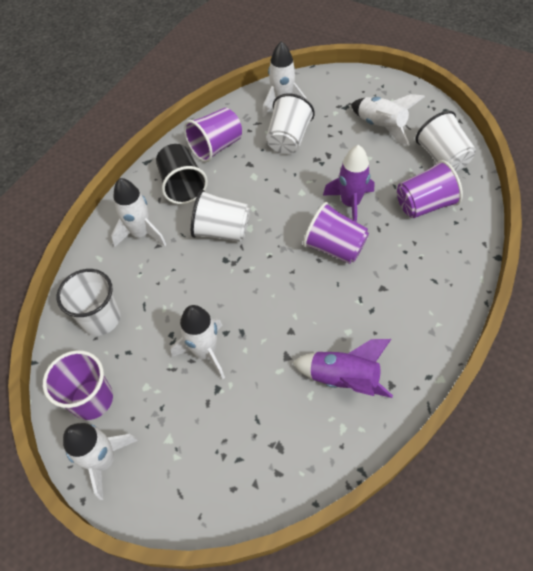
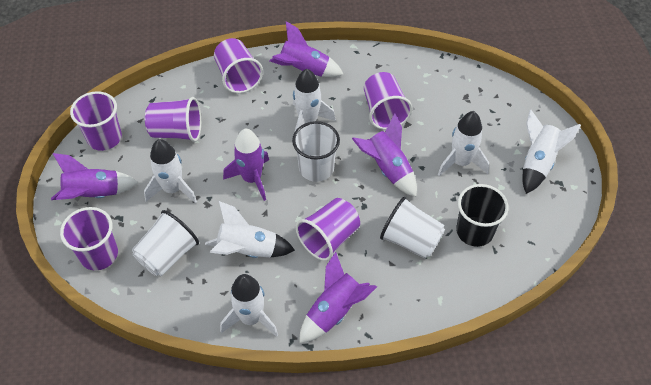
purple cup: [43,350,113,420] [184,108,242,162] [303,202,369,264] [397,160,463,218] = 4 -> [60,207,118,270] [70,91,122,151] [145,97,201,142] [214,38,263,93] [296,198,360,261] [364,72,412,130] = 6
purple rocket: [292,339,393,398] [323,145,375,222] = 2 -> [51,153,139,200] [223,129,269,201] [270,21,344,77] [299,252,377,343] [352,113,417,197] = 5
white cup: [57,269,120,336] [191,190,250,242] [266,94,315,154] [415,111,476,171] = 4 -> [132,210,199,276] [292,121,340,182] [380,197,445,259] = 3
white rocket: [63,423,138,500] [111,178,166,248] [171,305,225,379] [262,41,306,117] [351,94,425,146] = 5 -> [144,139,197,203] [205,201,295,258] [220,274,278,337] [293,69,336,131] [438,111,489,176] [522,110,581,194] = 6

